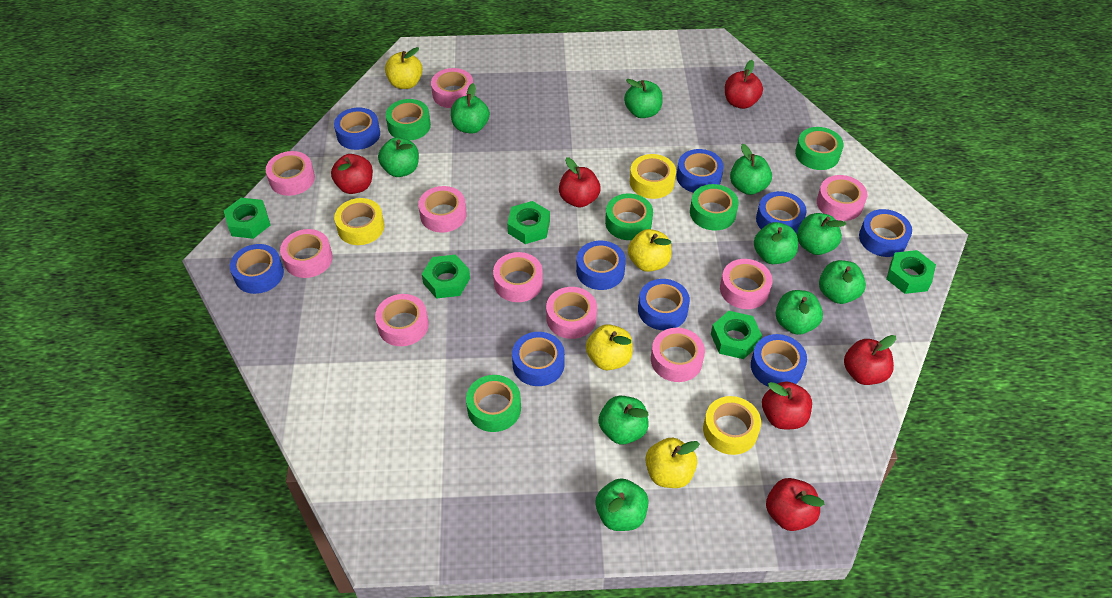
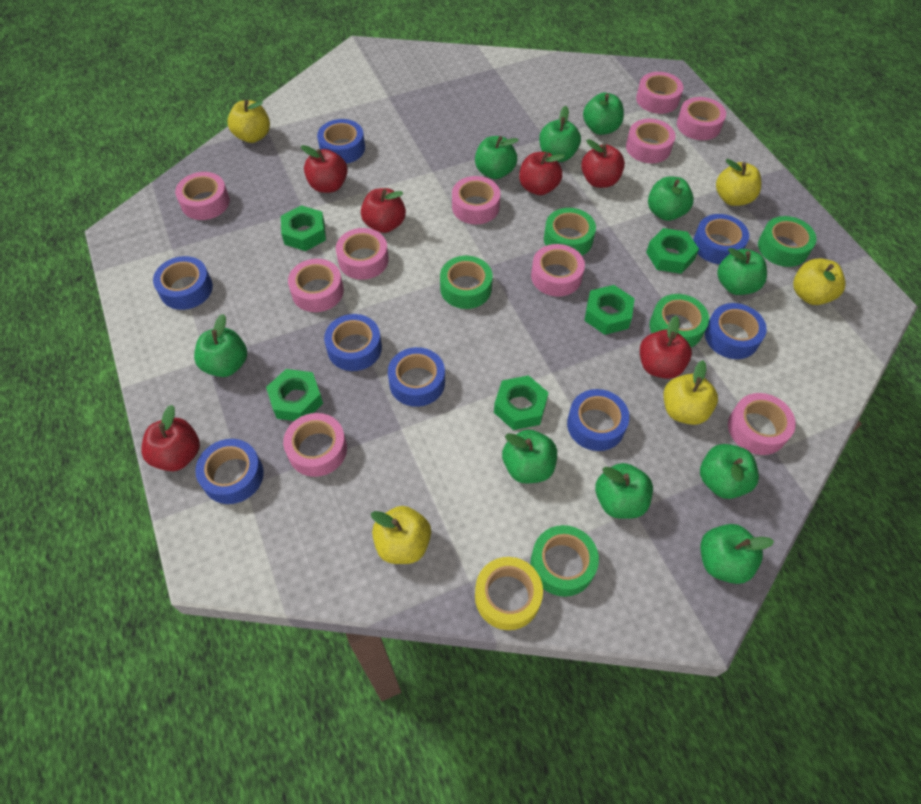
blue tape: [230,244,284,294] [334,107,380,150] [512,332,565,386] [576,240,626,290] [638,279,690,330] [676,149,724,193] [751,334,807,387] [756,191,807,234] [859,209,912,257] = 9 -> [153,256,213,310] [195,439,264,504] [317,119,365,164] [324,314,382,371] [388,347,445,407] [567,389,629,451] [693,214,749,264] [705,303,767,359] = 8
yellow apple: [385,47,423,89] [586,324,633,370] [628,229,672,272] [645,438,700,488] = 4 -> [228,100,270,143] [371,506,431,564] [664,360,718,425] [716,159,761,206] [793,258,846,305] = 5
yellow tape: [334,198,384,245] [630,154,676,199] [703,396,761,455] = 3 -> [475,557,543,630] = 1

